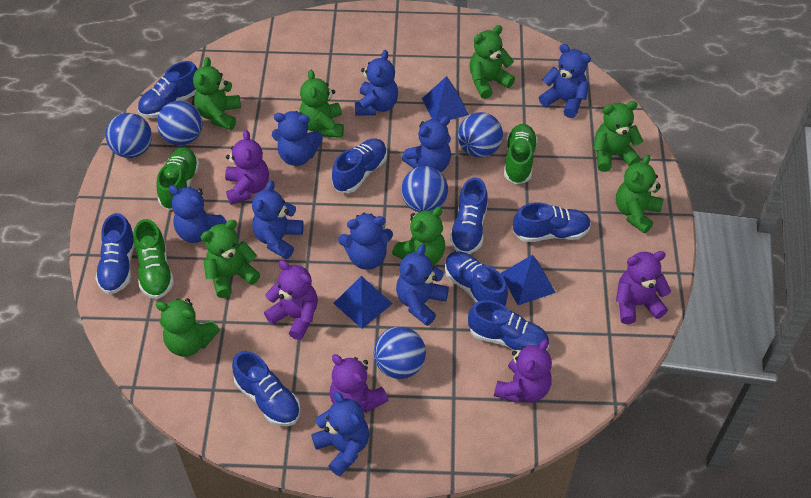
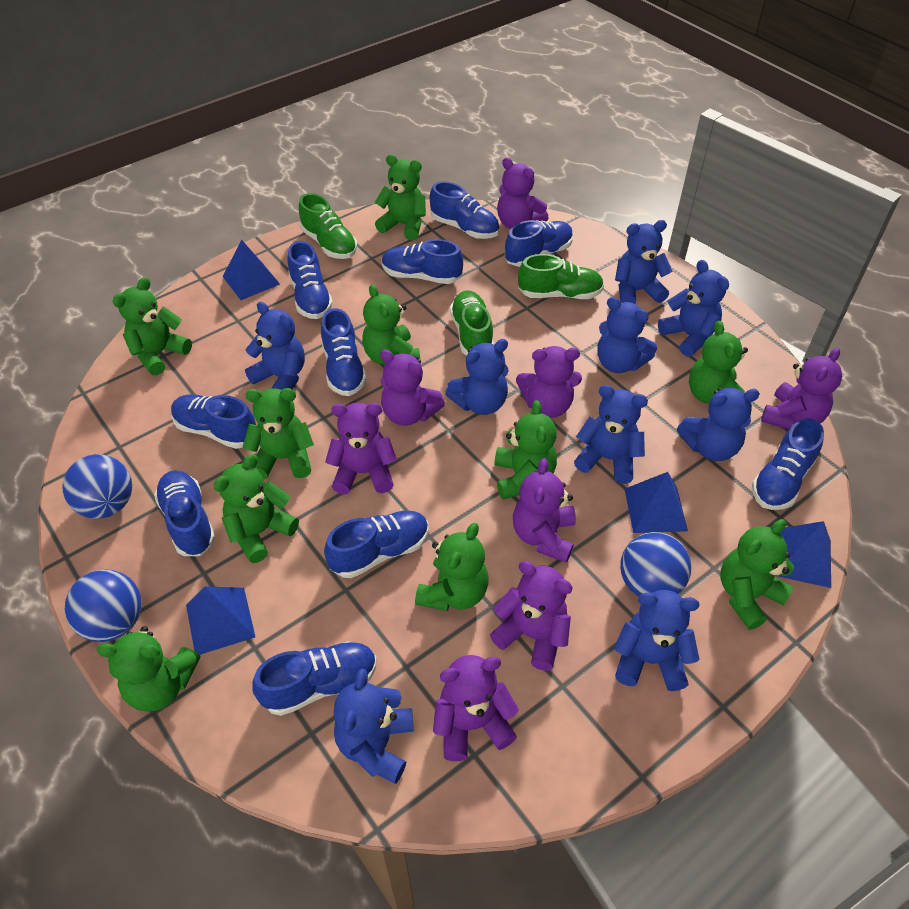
blue ball: [106,113,152,158] [157,101,203,146] [374,326,426,379] [401,166,448,212] [458,112,503,158] = 5 -> [62,454,132,519] [65,569,142,642] [620,532,691,596] = 3
blue pyramid: [333,276,393,329] [422,76,469,120] [501,255,556,305] = 3 -> [186,586,255,655] [223,240,280,300] [625,472,688,533] [775,521,831,588] = 4
blue shoe: [95,213,135,295] [138,61,198,118] [232,351,301,426] [332,138,387,193] [445,252,508,306] [450,177,488,254] [468,300,549,352] [513,202,591,242] = 8 -> [154,470,215,556] [171,394,256,449] [252,641,377,716] [287,241,333,319] [321,308,367,396] [324,511,429,578] [382,239,463,284] [430,182,500,239] [505,220,573,267] [752,418,824,510] = 10
green teddy bear: [156,298,220,357] [193,57,241,130] [201,220,260,298] [300,70,344,138] [392,207,445,265] [469,25,515,99] [593,101,643,172] [616,154,663,233] = 8 -> [96,626,200,712] [113,277,192,375] [214,454,299,563] [242,388,314,479] [362,284,421,365] [374,154,426,240] [415,523,489,611] [494,400,557,500] [689,321,748,403] [720,519,794,630] = 10
purple teddy bear: [225,130,269,205] [264,260,318,340] [330,354,388,413] [494,339,552,403] [616,251,671,324] = 5 -> [325,403,397,494] [380,349,445,426] [433,655,519,761] [490,561,573,671] [497,157,548,229] [513,458,576,563] [516,346,582,418] [761,348,842,429] = 8

